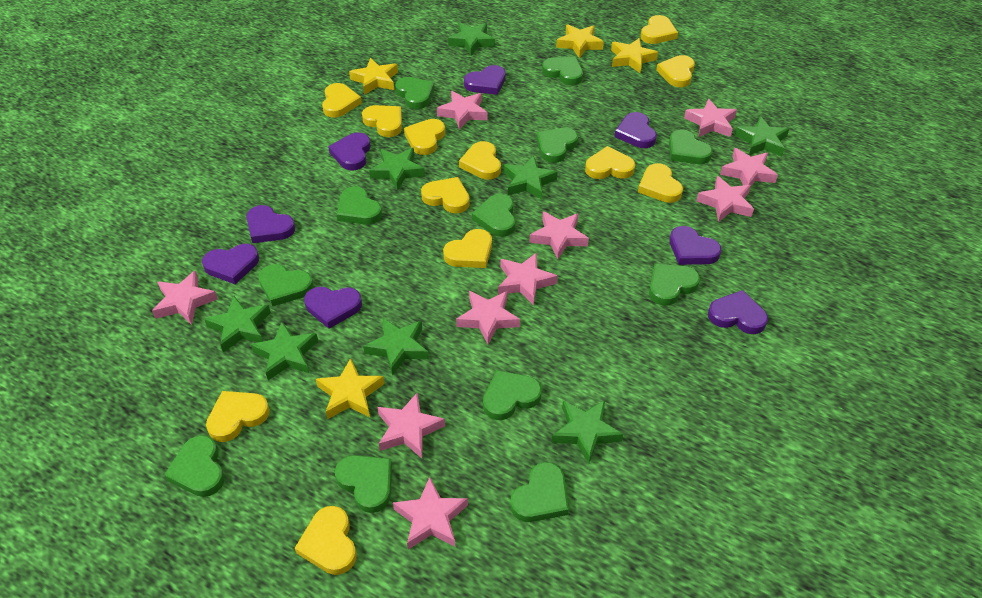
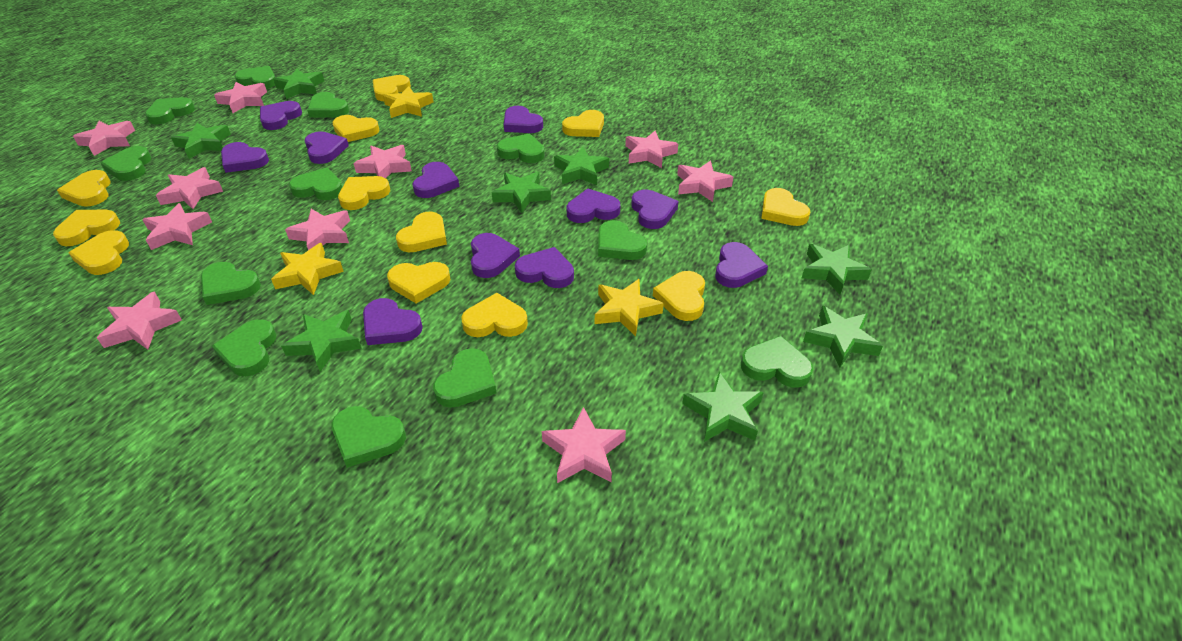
purple heart: [202,244,259,284] [246,205,295,243] [304,287,362,329] [328,132,371,171] [464,65,506,95] [614,112,657,148] [669,226,721,265] [708,290,768,334] = 8 -> [221,142,269,173] [260,101,302,130] [305,131,349,164] [363,298,423,345] [412,162,460,198] [471,233,520,278] [504,106,543,133] [515,247,574,288] [567,188,620,223] [631,190,678,229] [715,242,768,288] = 11
yellow star: [316,358,384,419] [349,58,398,95] [556,24,604,58] [611,38,658,73] = 4 -> [271,243,344,295] [383,86,433,118] [595,279,664,337] = 3

